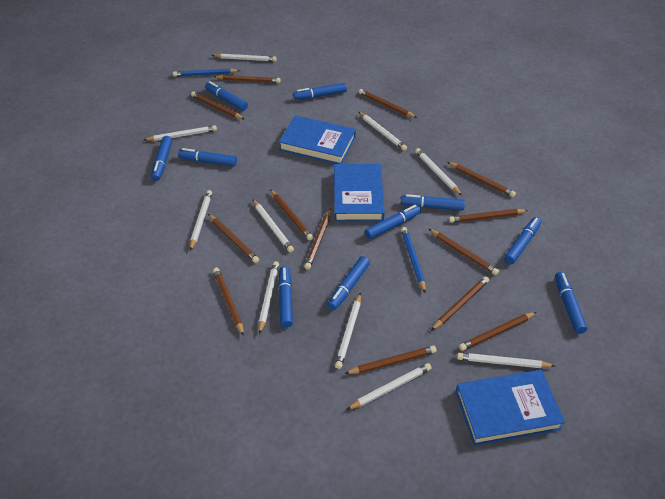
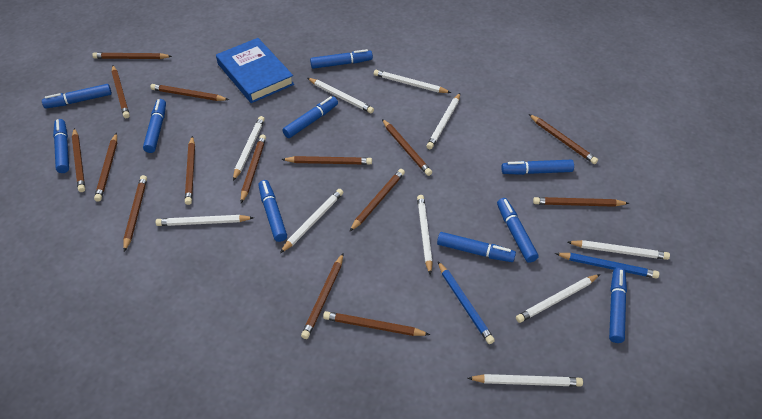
blue book: [279,115,356,164] [334,164,385,222] [456,370,565,446] = 3 -> [216,38,294,103] = 1
brown pencil: [191,91,244,119] [208,214,259,263] [213,267,244,336] [214,75,281,83] [270,189,313,240] [304,208,331,270] [344,346,436,374] [359,89,417,118] [429,229,499,275] [431,276,489,331] [448,162,516,197] [449,209,528,223] [459,312,537,351] = 13 -> [72,128,85,192] [92,52,172,59] [94,133,117,202] [111,65,130,118] [123,175,147,252] [150,84,229,101] [185,136,195,205] [241,135,266,203] [281,156,372,165] [301,253,343,339] [323,311,430,336] [349,169,405,232] [382,119,432,176] [529,114,598,164] [533,197,629,207] = 15

